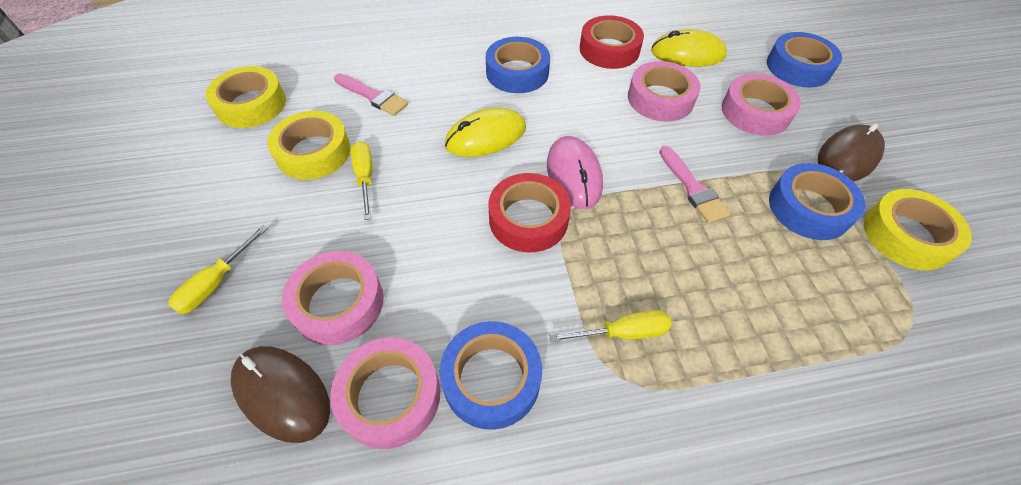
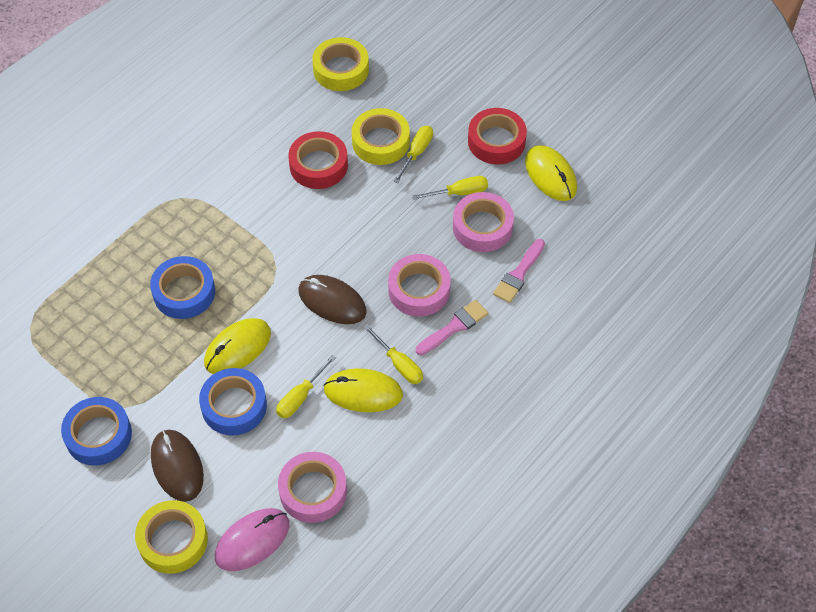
blue tape: [440,321,542,430] [486,37,550,93] [767,32,842,87] [769,163,865,240] = 4 -> [61,397,132,466] [150,256,215,319] [199,368,267,435] = 3
pink tape: [282,251,384,345] [331,337,440,449] [628,61,701,122] [722,74,801,136] = 4 -> [278,452,347,523] [388,254,451,317] [453,192,514,252] = 3
yellow mouse: [445,108,526,157] [651,29,727,67] = 2 -> [204,318,271,374] [323,368,403,412] [525,145,577,201] = 3
yellow screwdriver: [168,225,268,314] [351,141,372,220] [549,310,672,342] = 3 -> [276,355,336,418] [364,325,423,384] [393,126,433,183] [412,176,488,200] = 4

